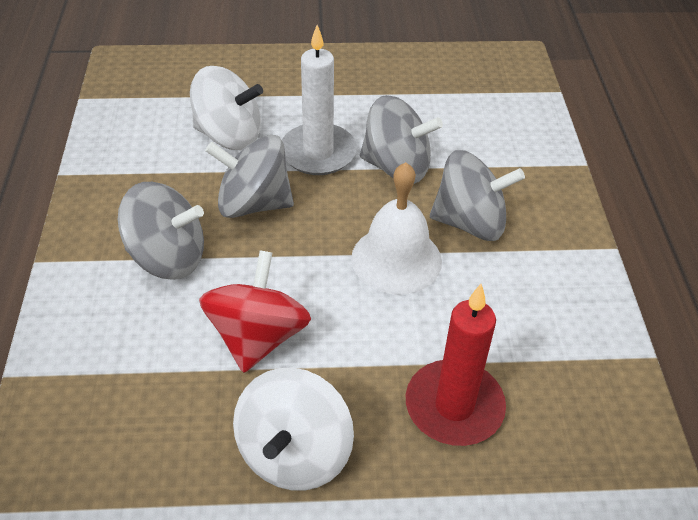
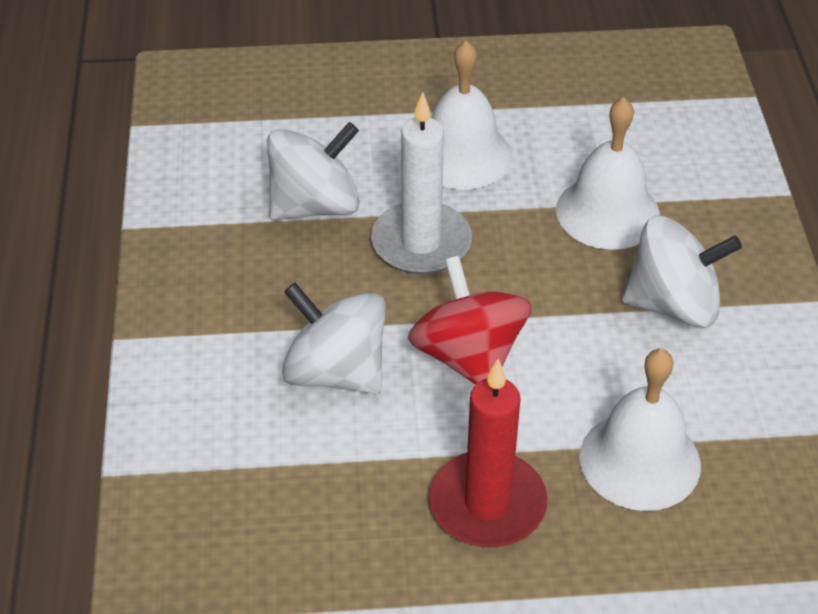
grey spinning top: [118,182,204,280] [205,135,294,218] [360,95,443,184] [430,150,525,241] = 4 -> none = 0
white bell: [351,162,442,295] = 1 -> [432,40,512,190] [556,97,660,250] [580,349,701,511] = 3
white spinning top: [190,66,263,150] [233,368,354,491] = 2 -> [267,122,360,220] [282,283,386,394] [622,216,742,328] = 3

